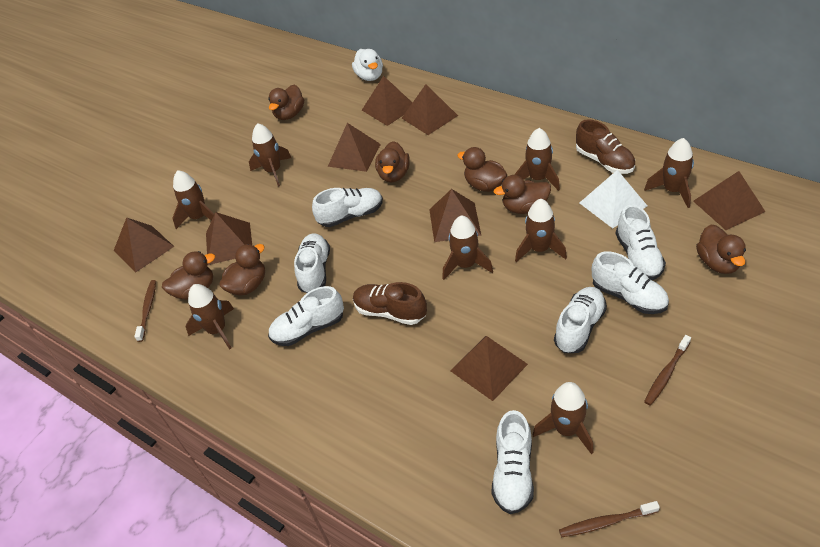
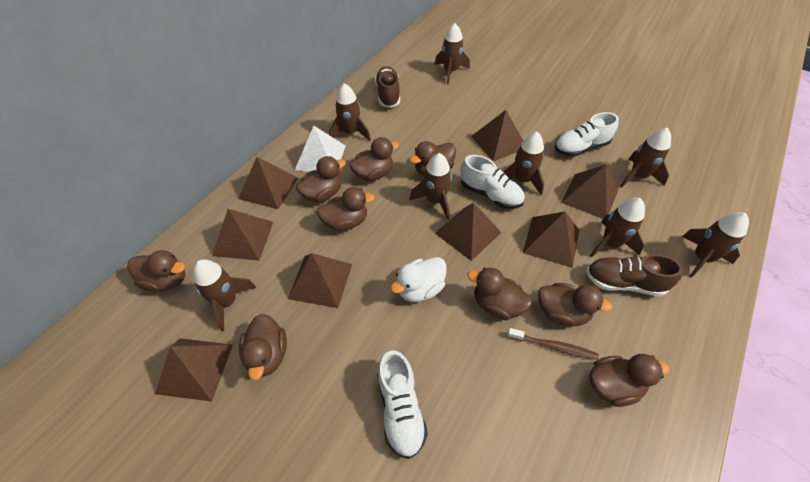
brown duck: [162,251,215,300] [219,244,265,296] [268,84,304,120] [375,141,410,183] [457,147,507,192] [494,175,551,214] [696,224,746,274] = 7 -> [127,250,185,291] [239,314,287,381] [296,156,346,202] [316,187,375,231] [349,137,399,181] [410,141,456,176] [467,267,532,320] [538,283,612,326] [589,354,670,407] = 9
brown toothbrush: [134,280,156,342] [559,501,660,537] [644,335,691,406] = 3 -> [508,328,599,360] = 1
white shoe: [268,286,344,346] [294,233,330,293] [312,188,383,227] [491,410,534,514] [554,287,607,353] [592,251,669,314] [616,205,666,280] = 7 -> [377,350,428,459] [460,155,525,209] [554,112,619,157] = 3

